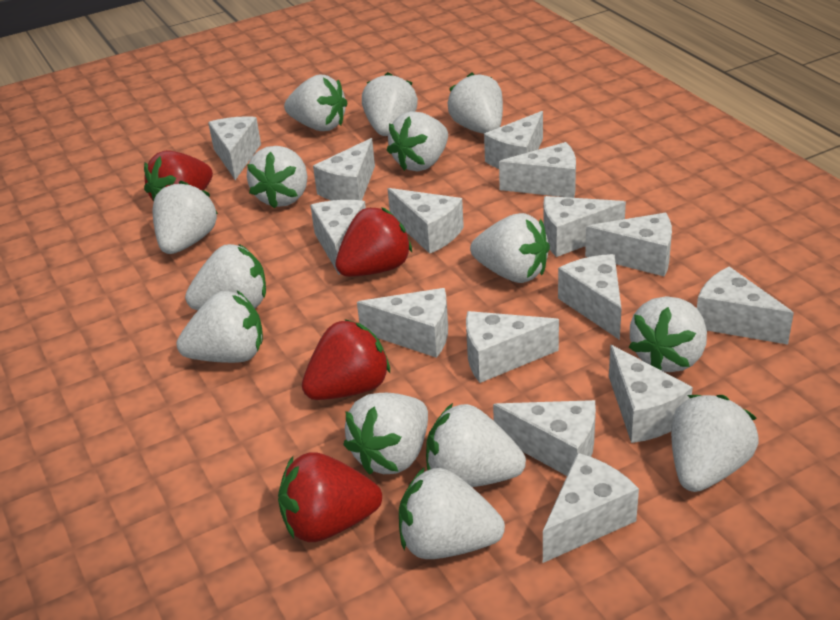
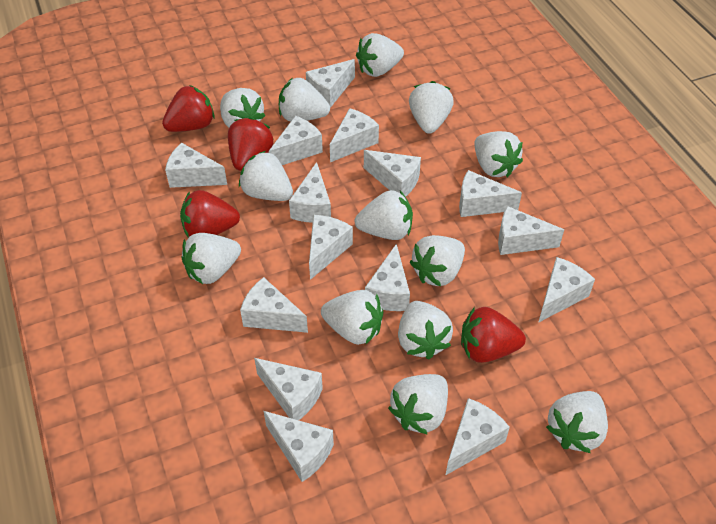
white strawberry: [153,181,218,254] [177,291,263,363] [185,244,266,310] [247,146,307,209] [284,75,348,131] [343,393,428,475] [362,72,418,136] [387,111,448,172] [399,467,505,559] [426,403,526,487] [447,72,503,134] [470,213,550,283] [629,296,707,372] [671,395,759,492] = 14 -> [181,233,241,284] [220,88,265,128] [239,151,293,201] [279,78,330,122] [321,290,383,345] [355,190,413,240] [356,33,404,77] [388,374,448,435] [398,301,453,359] [409,81,454,134] [410,235,465,286] [474,131,523,177] [546,391,608,453] = 13

